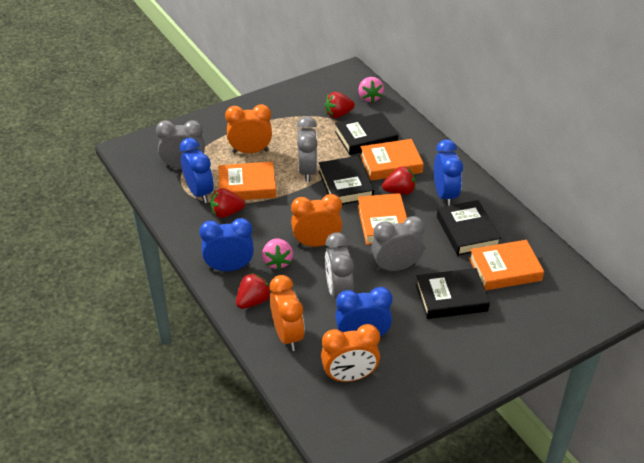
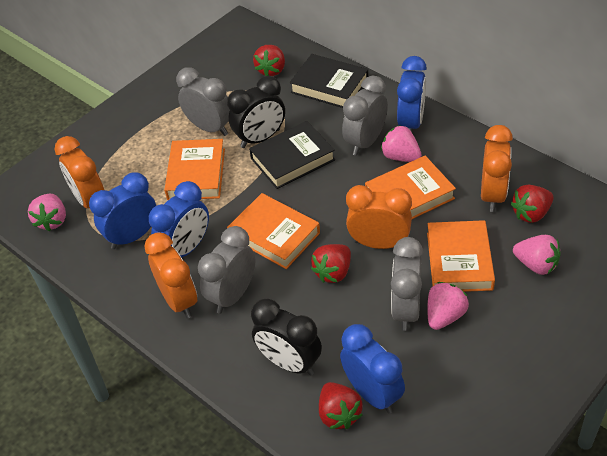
black book: [319,156,374,205] [335,112,398,155] [416,268,490,319] [437,200,501,256] = 4 -> [249,121,335,189] [290,54,368,108] = 2
black clock: none = 0 -> [227,76,285,148] [251,298,322,375] = 2
pink strawberry: [262,238,293,270] [358,77,384,103] = 2 -> [28,194,66,232] [381,125,422,162] [427,282,469,330] [513,235,561,275] = 4

